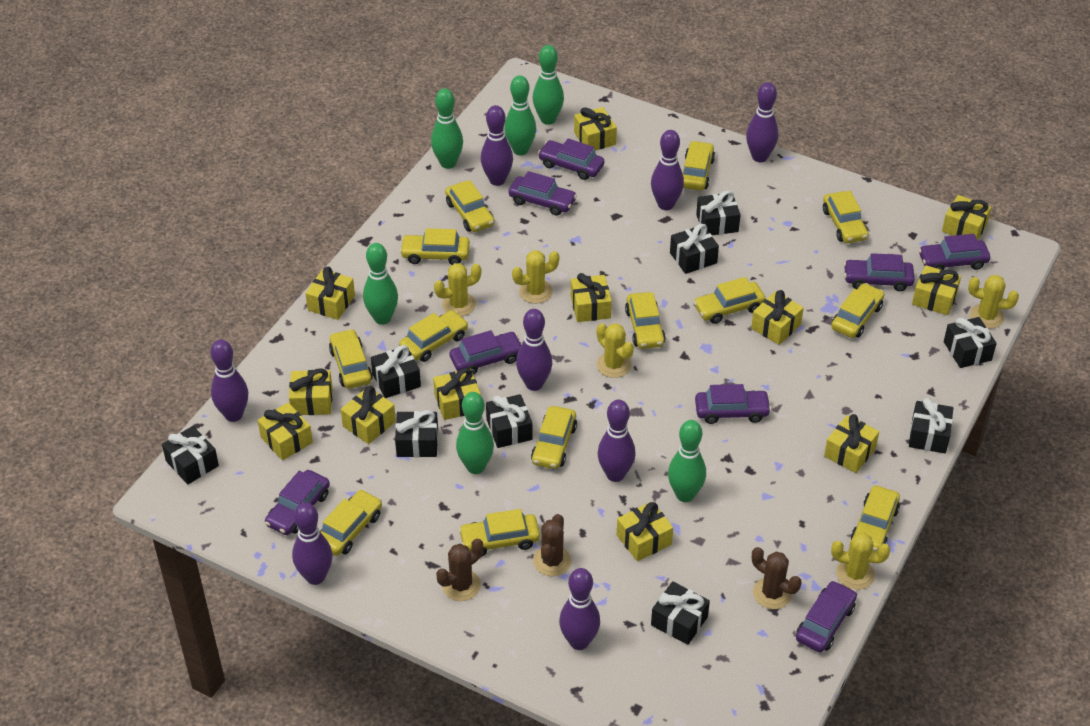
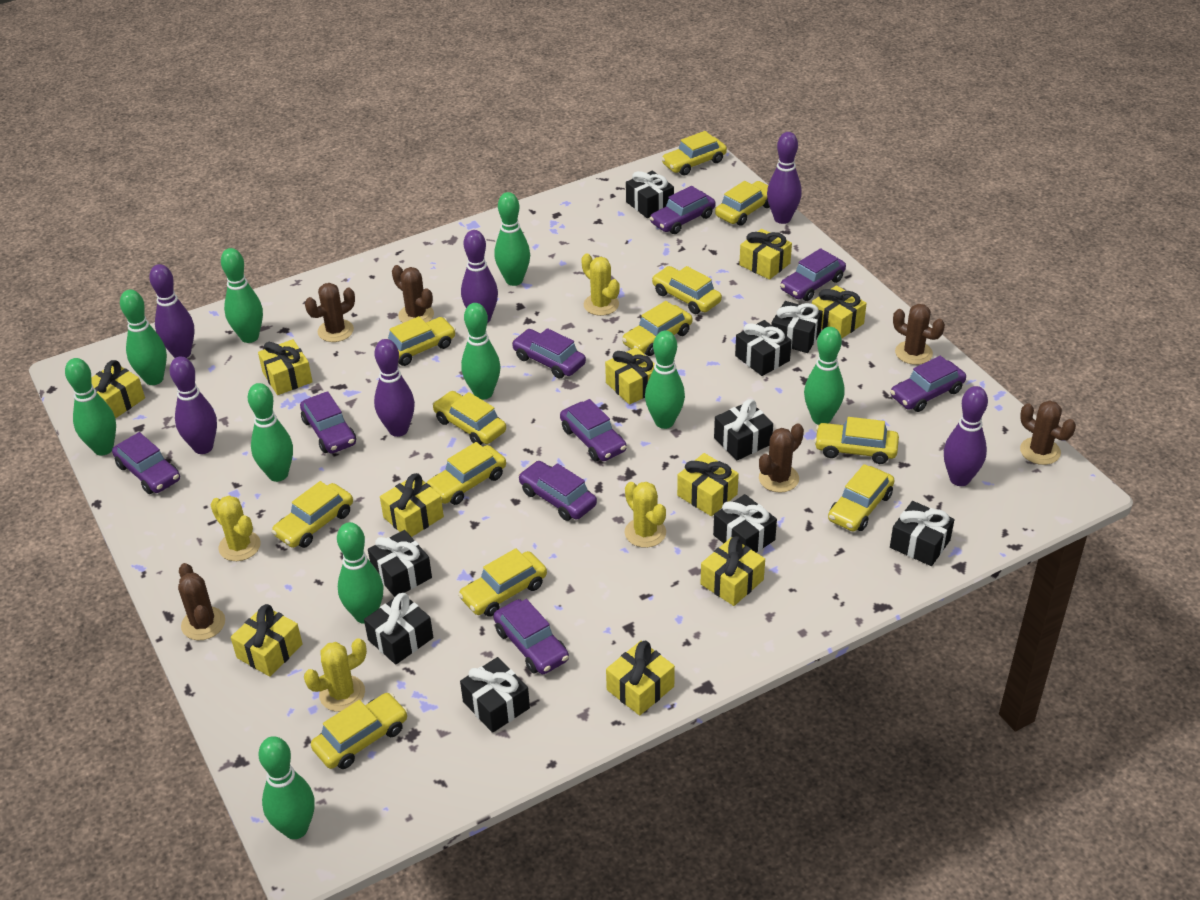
brown cactus: [436,539,483,601] [533,514,572,576] [752,547,801,609] = 3 -> [178,563,225,640] [305,283,355,342] [392,265,434,323] [759,423,804,493] [893,304,945,365] [1020,400,1076,465] = 6
green bowling pin: [363,243,398,325] [431,88,463,169] [456,392,494,474] [504,75,536,155] [533,45,564,125] [668,420,706,502] = 6 -> [65,358,116,455] [120,290,167,385] [221,248,263,343] [248,383,293,482] [258,736,315,839] [337,522,383,624] [461,303,501,400] [494,192,530,286] [645,331,685,429] [804,327,845,425] = 10
purple bowling pin: [210,340,248,422] [292,502,332,585] [481,105,513,186] [516,309,553,391] [559,568,600,650] [598,400,636,482] [651,130,684,210] [746,82,779,162] = 8 -> [149,264,195,358] [170,357,217,454] [374,339,415,437] [461,230,498,323] [767,132,802,224] [944,386,988,486] = 6
purple car: [265,470,330,535] [450,330,522,375] [509,171,577,216] [538,138,604,180] [695,384,771,424] [796,581,857,652] [844,253,915,291] [919,234,990,270] = 8 -> [112,432,180,494] [300,391,356,454] [493,599,569,674] [512,328,586,379] [518,461,597,521] [560,399,627,461] [650,186,716,234] [780,248,846,301] [890,356,966,412] = 9
yellow cactus: [434,263,481,316] [512,250,559,303] [597,323,634,378] [831,532,891,590] [968,275,1019,329] = 5 -> [211,496,261,561] [304,638,367,712] [581,253,620,316] [625,482,666,548] = 4
yellow car: [320,489,382,556] [329,329,373,389] [399,310,468,362] [400,228,470,265] [445,180,494,232] [459,509,540,557] [531,406,577,469] [625,292,666,349] [683,141,715,191] [693,277,766,324] [823,191,868,243] [831,283,884,338] [851,486,900,551] = 13 -> [272,481,353,548] [311,693,408,769] [388,316,456,366] [427,442,506,505] [432,391,506,445] [458,548,547,617] [622,301,692,356] [652,266,722,314] [661,131,727,176] [715,181,770,226] [814,417,899,464] [828,464,895,531] = 12
yellow gift: [258,403,313,460] [289,368,333,415] [305,267,355,320] [341,386,396,444] [433,368,481,420] [571,273,612,322] [574,107,617,150] [617,502,673,561] [751,290,804,345] [824,414,879,473] [912,265,961,315] [942,195,991,240] = 12 -> [91,360,145,418] [231,604,303,677] [258,339,313,395] [380,473,444,537] [605,347,655,405] [606,641,675,715] [677,453,739,516] [701,536,765,606] [739,229,792,280] [812,285,867,338] = 10

